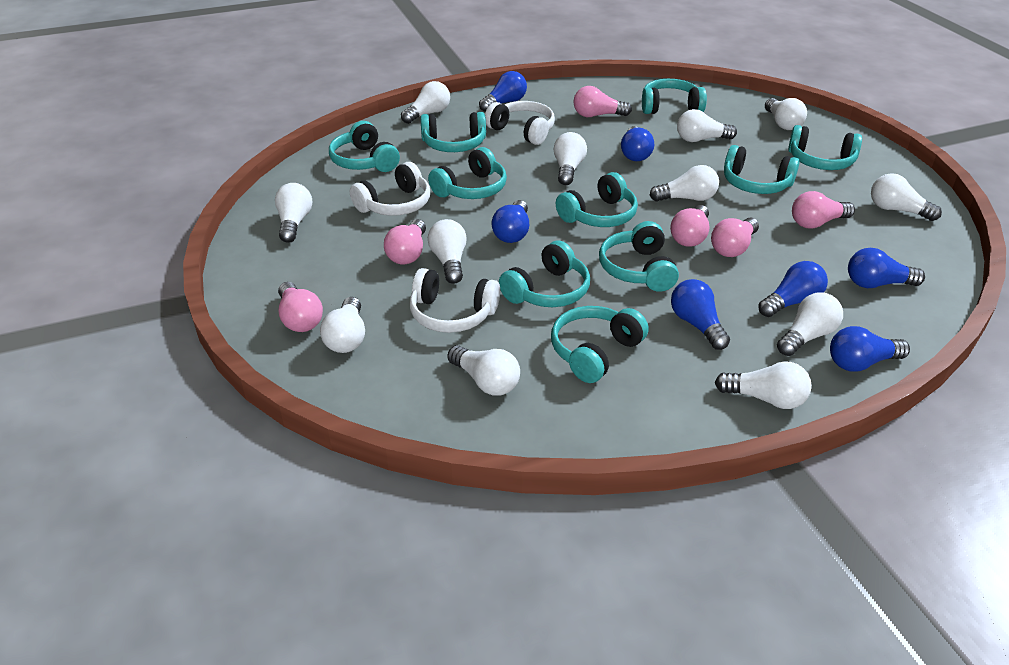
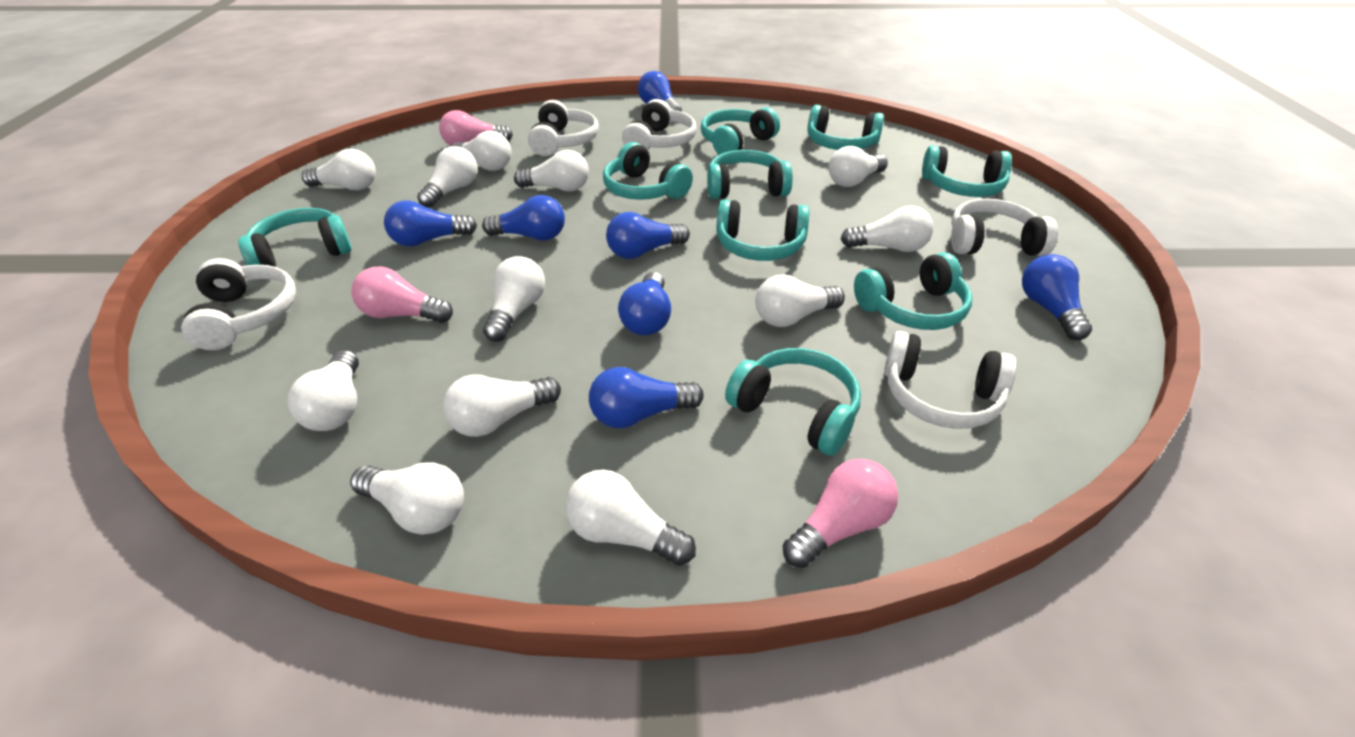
pink light bulb: [278,282,323,332] [384,219,426,264] [573,86,632,117] [670,205,709,247] [711,217,759,257] [792,191,855,228] = 6 -> [351,267,453,323] [439,110,513,146] [783,459,898,568] = 3
turquoise headphones: [329,121,400,172] [421,112,486,152] [428,147,507,199] [499,241,590,307] [551,306,649,383] [556,172,638,227] [599,221,679,292] [642,79,707,114] [724,145,800,194] [788,125,862,170] = 10 -> [239,208,352,267] [603,142,693,200] [701,107,780,155] [707,150,793,199] [716,199,809,261] [725,348,861,456] [807,105,884,150] [854,252,972,330] [922,145,1012,197] = 9
white headphones: [350,162,430,216] [410,268,500,333] [485,101,555,145] = 3 -> [181,258,296,350] [528,100,599,156] [622,99,697,150] [884,331,1017,429] [951,199,1058,256] = 5

